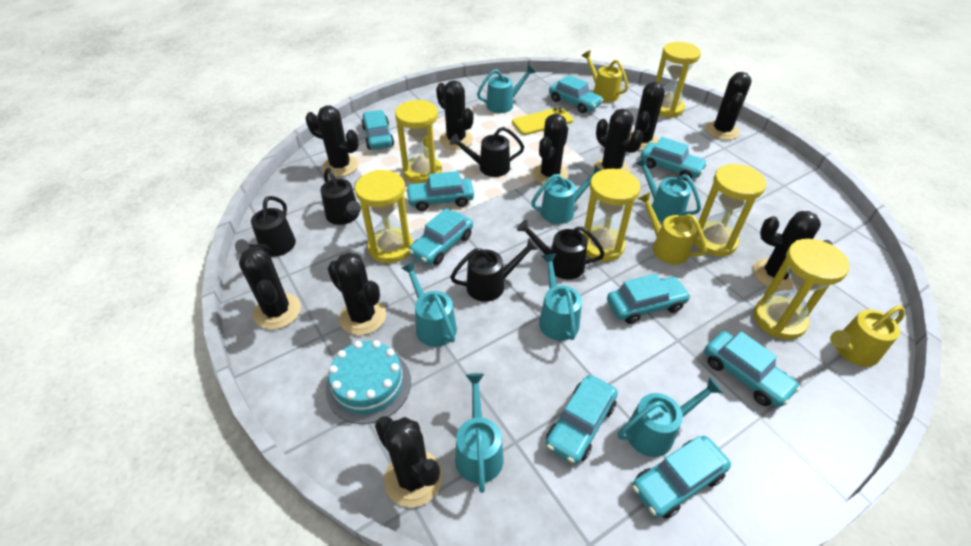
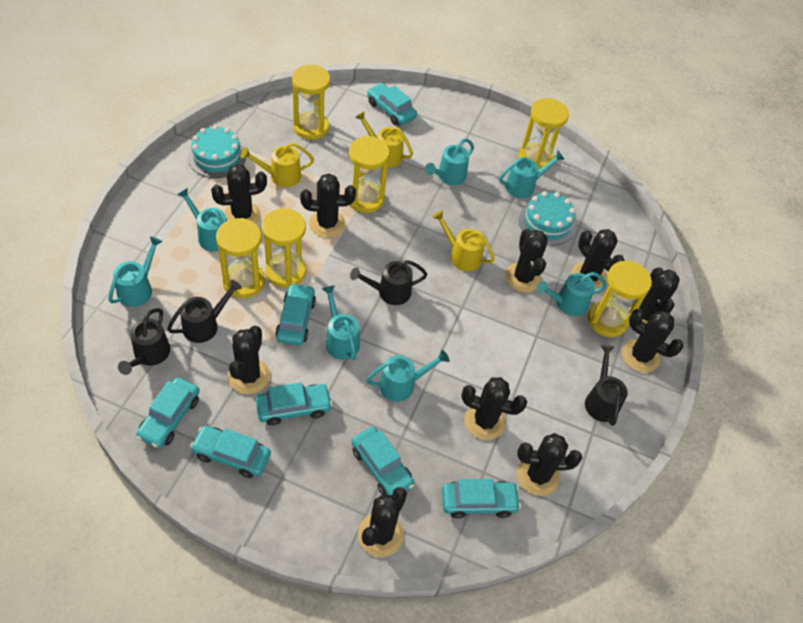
black watering can: [235,196,296,257] [320,168,361,225] [450,127,524,177] [450,238,539,302] [517,219,605,280] = 5 -> [118,308,170,375] [167,280,242,343] [350,260,427,305] [585,345,628,426] = 4
turquoise cake: [326,340,411,424] = 1 -> [188,125,246,178] [519,191,576,245] = 2
turquoise car: [361,110,394,150] [406,171,474,211] [408,208,473,265] [546,375,618,464] [549,75,603,113] [607,274,691,324] [632,436,731,519] [640,137,708,181] [704,331,800,407] = 9 -> [136,377,200,448] [190,426,271,478] [256,382,332,426] [275,283,316,346] [351,427,415,495] [367,83,417,125] [442,479,521,519] = 7
yellow phone: [512,107,573,135] = 1 -> none = 0

